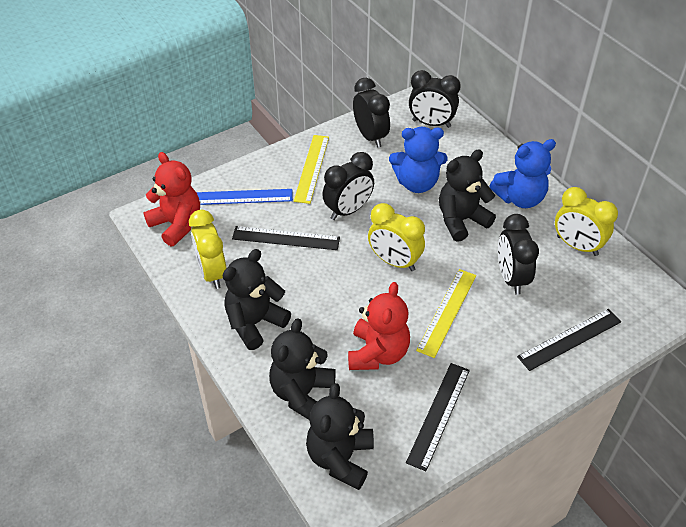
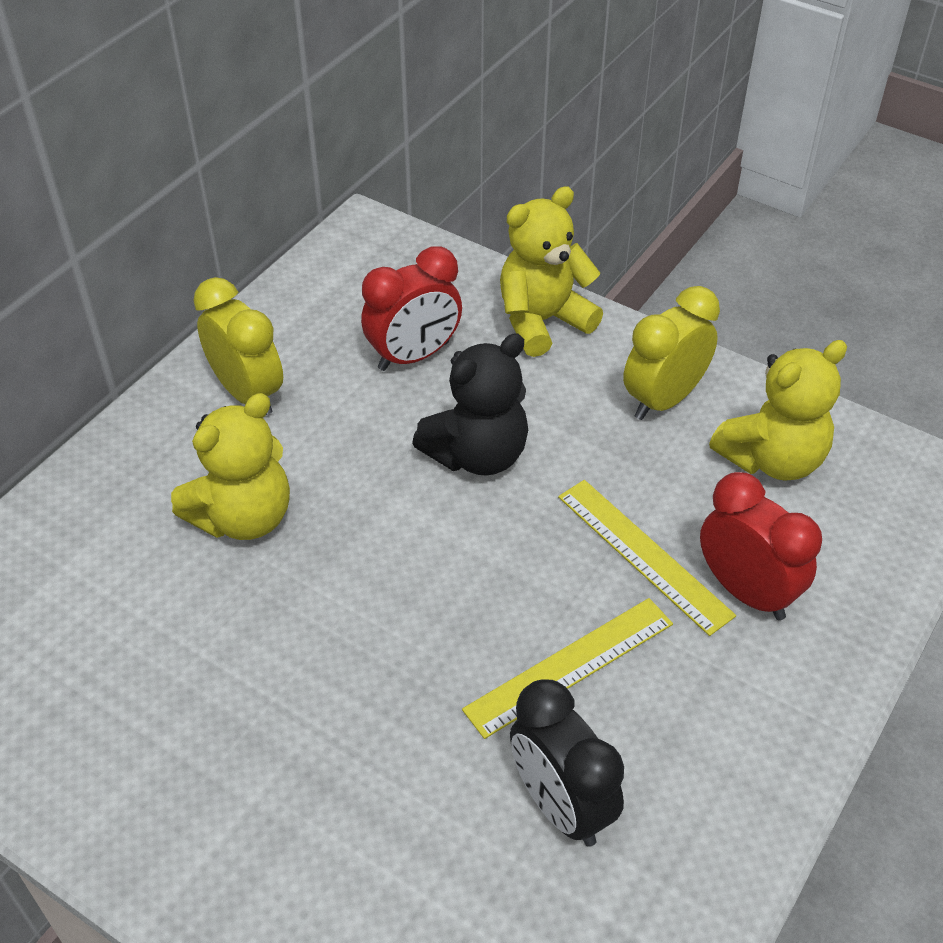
black clock: [322,152,374,220] [353,78,390,148] [409,70,461,128] [498,214,539,295] = 4 -> [510,680,624,847] = 1
black ruler: [232,226,340,250] [406,363,470,471] [517,309,621,371] = 3 -> none = 0
black teddy bear: [223,249,291,350] [269,318,336,420] [306,383,374,490] [439,149,496,242] = 4 -> [412,333,528,476] = 1
blue ruler: [196,189,293,205] = 1 -> none = 0
blue teddy bear: [389,127,448,193] [489,139,556,208] = 2 -> none = 0
red clock: none = 0 -> [361,246,462,371] [700,472,822,620] = 2
red teddy bear: [143,152,200,247] [348,282,410,370] = 2 -> none = 0
yellow clock: [189,210,227,289] [368,203,425,271] [555,187,618,256] = 3 -> [193,277,283,415] [623,286,720,420] = 2
yellow teddy bear: none = 0 -> [171,393,290,540] [500,186,603,357] [709,340,847,481] = 3

